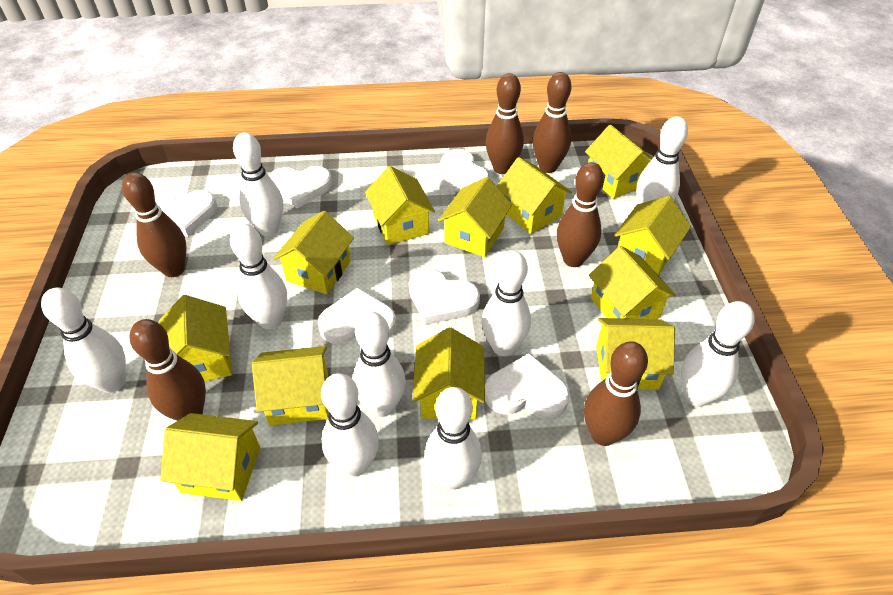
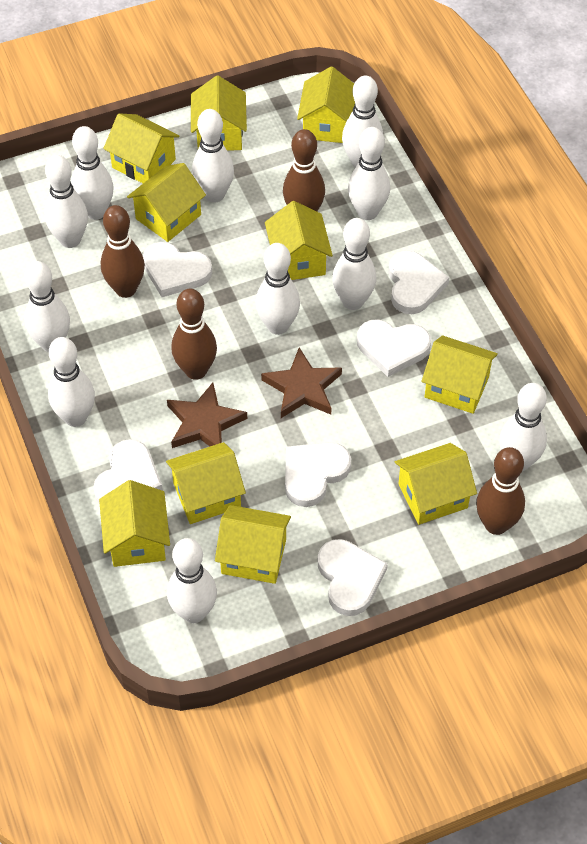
brown bowling pin: [122,172,187,277] [129,319,206,421] [485,73,524,174] [533,72,572,173] [557,162,604,267] [584,341,648,446] = 6 -> [101,205,145,298] [171,289,217,380] [283,129,325,211] [476,447,525,535] = 4
brown star: none = 0 -> [167,382,247,448] [261,348,342,418] = 2
white bowling pin: [41,287,126,393] [230,224,287,330] [233,133,283,236] [321,373,379,477] [353,312,406,417] [425,387,482,490] [482,250,531,356] [637,117,688,204] [681,301,755,407] = 9 -> [24,261,70,352] [45,155,88,248] [48,337,95,427] [71,126,114,220] [167,538,217,623] [192,109,234,203] [255,243,300,335] [332,218,376,310] [342,76,383,167] [348,127,390,220] [499,383,547,471] = 11
yellow house: [159,295,232,382] [161,413,260,501] [252,346,329,425] [273,211,354,294] [365,166,435,245] [413,327,485,419] [438,177,512,257] [497,157,572,234] [585,124,653,199] [589,246,676,319] [596,318,675,390] [614,196,691,276] = 12 -> [99,480,170,567] [103,113,179,183] [127,163,206,242] [166,442,246,524] [191,76,247,151] [215,505,291,584] [265,201,333,280] [297,66,355,143] [395,443,477,525] [421,335,498,414] = 10

